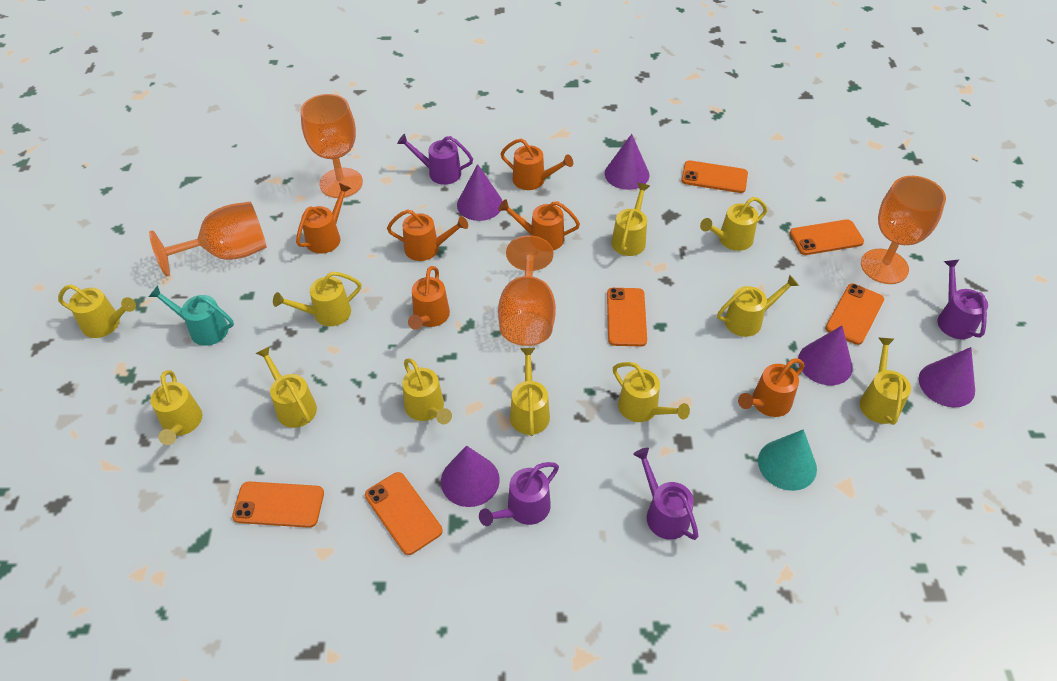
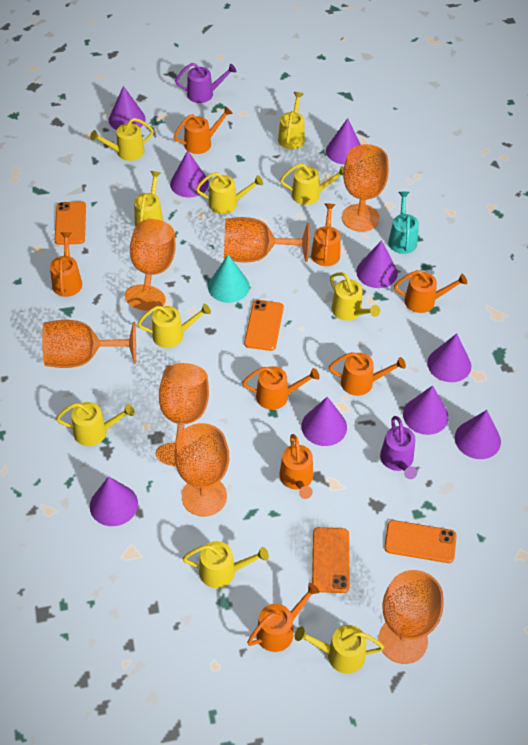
orange goblet: [149,201,267,276] [301,94,363,198] [498,235,556,346] [861,176,946,284] = 4 -> [42,320,136,368] [125,219,176,311] [156,363,209,466] [174,423,229,517] [224,217,310,263] [342,144,389,232] [378,570,444,664] = 7
orange phone: [232,481,324,528] [365,472,443,555] [607,288,647,346] [681,160,748,193] [789,220,864,255] [825,284,884,345] = 6 -> [55,201,86,245] [244,300,284,351] [312,527,350,593] [384,520,457,563] = 4
orange watering can: [296,183,351,254] [387,209,468,261] [408,266,450,330] [498,199,580,250] [500,138,573,190] [738,358,805,417] = 6 -> [50,232,82,297] [174,106,233,154] [242,366,320,410] [247,583,320,652] [279,434,313,499] [311,203,340,266] [329,352,406,396] [394,270,467,313] = 8
purple cone: [441,446,500,507] [457,164,503,221] [605,134,649,190] [798,326,853,385] [919,347,975,407] = 5 -> [90,476,138,526] [109,86,146,130] [170,150,209,197] [301,397,347,446] [326,118,361,164] [356,240,398,288] [403,385,448,435] [427,334,471,382] [455,410,501,459] = 9
purple watering can: [397,134,473,185] [479,462,559,526] [633,448,699,540] [937,259,988,339] = 4 -> [175,63,236,103] [380,416,417,479] = 2
yellow watering can: [58,284,136,338] [151,370,202,445] [256,346,317,428] [273,272,361,326] [402,358,452,424] [510,348,550,436] [611,183,650,256] [613,362,690,422] [700,197,767,251] [717,275,799,337] [860,337,911,425] = 11 -> [56,402,134,446] [90,118,154,161] [134,171,163,226] [137,304,211,348] [183,541,269,588] [196,172,263,214] [278,92,305,149] [280,163,344,205] [295,625,384,674] [330,272,380,321] = 10

